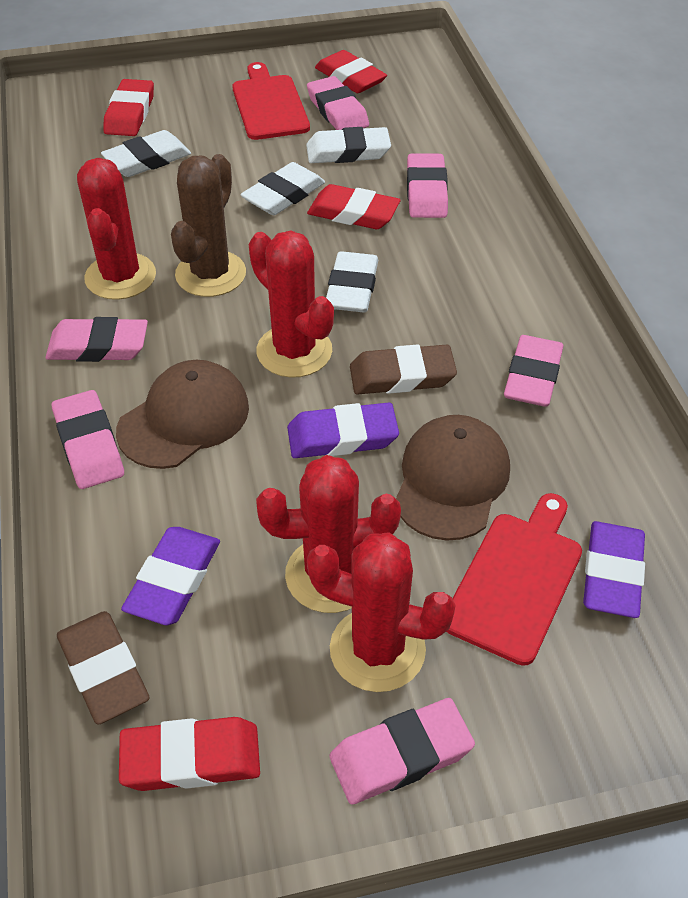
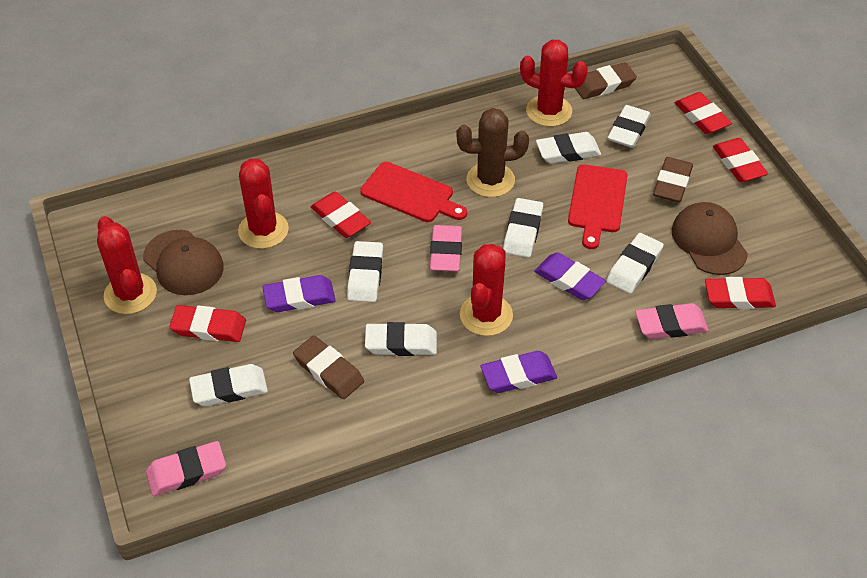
brown eraser: [57,611,149,725] [350,344,457,394] = 2 -> [293,336,364,399] [575,62,637,99] [653,157,693,202] = 3
pink eraser: [45,317,148,362] [52,390,124,489] [307,76,369,130] [329,698,475,805] [407,153,448,218] [504,335,564,407] = 6 -> [146,441,226,496] [430,225,462,272] [635,303,709,339] = 3
red eraser: [103,79,154,136] [119,717,260,791] [307,184,401,229] [315,50,387,93] = 4 -> [169,305,246,342] [311,192,371,238] [674,92,732,134] [705,277,776,309] [713,138,768,182] = 5
white eraser: [101,130,191,177] [241,162,325,215] [306,127,391,163] [326,251,378,312] = 4 -> [189,364,268,406] [347,241,383,302] [365,322,437,356] [503,198,543,258] [536,132,601,164] [606,233,664,294] [607,105,651,148] = 7

